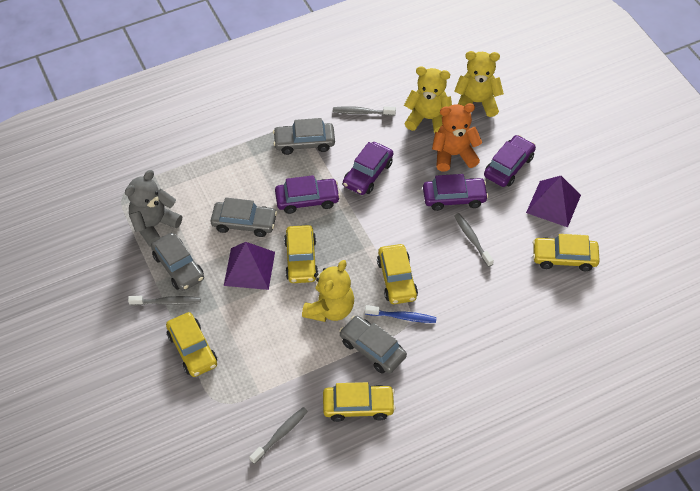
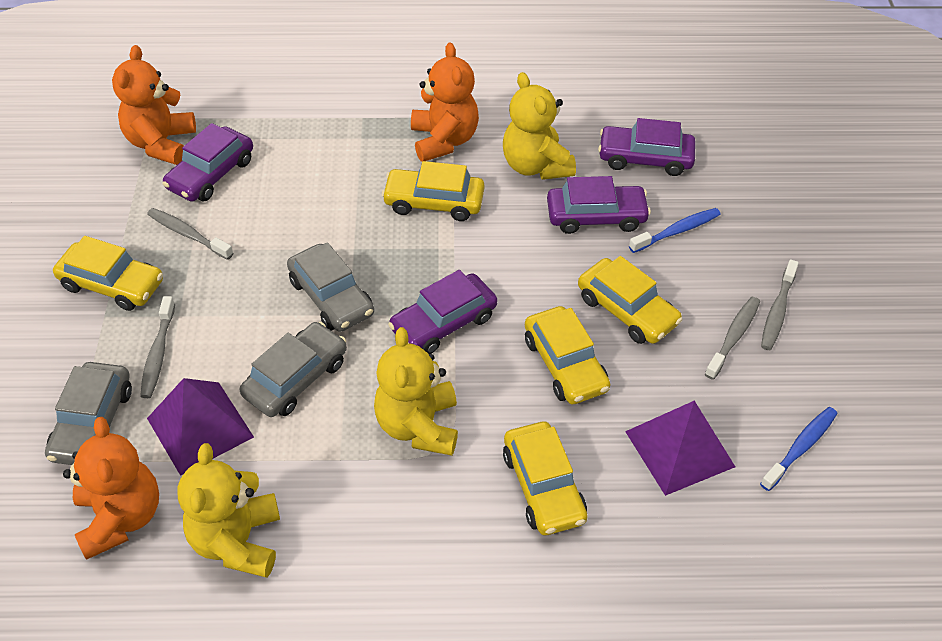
blue toothbrush: [365,305,437,323] = 1 -> [629,208,721,253] [760,407,838,491] = 2
grey car: [151,233,204,291] [210,198,277,237] [273,118,335,155] [339,316,407,374] = 4 -> [45,362,132,465] [240,322,347,417] [287,242,374,332] = 3
grey teddy bear: [125,170,182,247] = 1 -> none = 0
orange teddy bear: [432,103,483,172] = 1 -> [63,417,159,560] [112,45,196,165] [411,42,479,162] = 3

